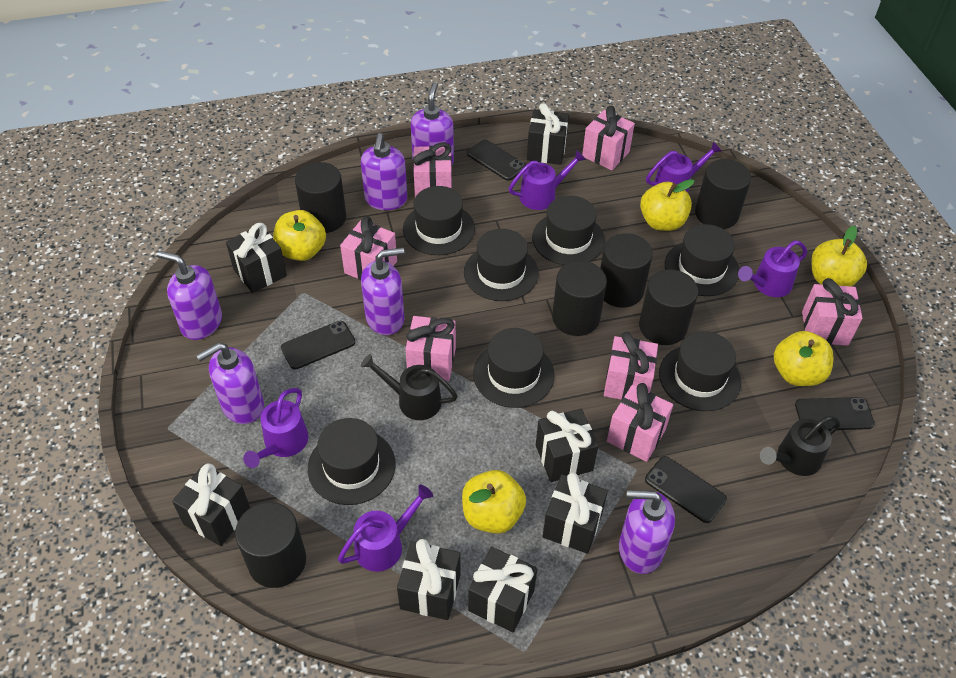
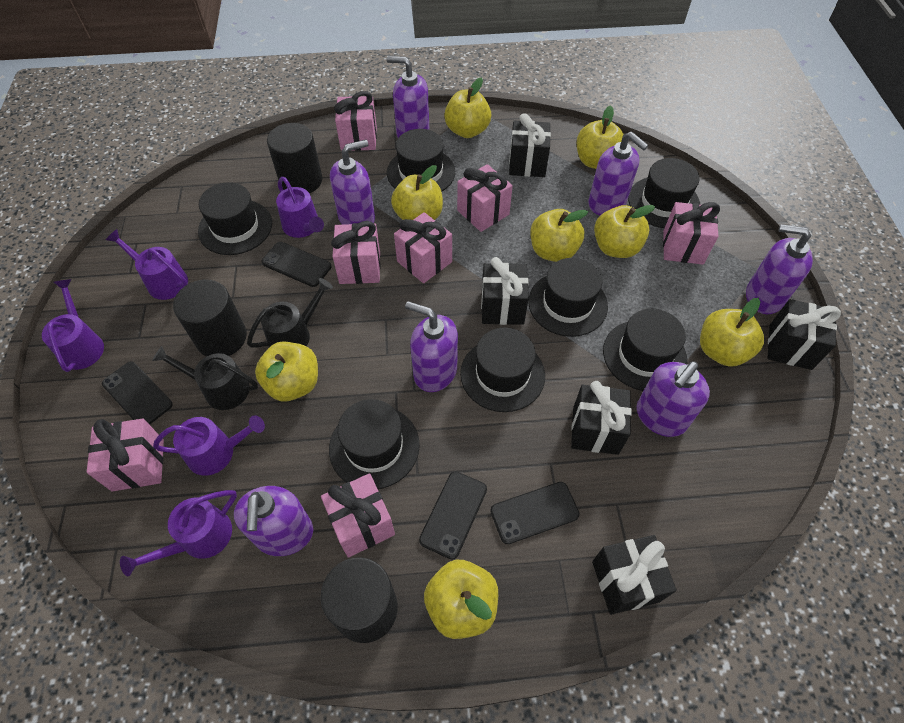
black cylinder: [235,502,306,588] [295,162,346,233] [552,261,607,336] [600,233,653,308] [639,269,698,345] [695,159,751,229] = 6 -> [173,279,247,356] [267,123,322,193] [321,557,398,643] = 3
black gift: [172,463,250,546] [226,223,287,293] [397,539,460,620] [468,547,537,632] [527,103,569,165] [536,409,598,482] [543,472,608,554] = 7 -> [481,257,529,325] [509,113,551,177] [571,381,632,455] [592,535,677,615] [768,299,841,370] = 5
purple soap dispenser: [157,251,222,340] [196,343,264,424] [361,133,407,210] [361,247,404,335] [411,82,454,164] [619,490,675,574] = 6 -> [234,486,313,556] [330,140,375,225] [387,56,429,138] [405,301,458,392] [589,132,648,216] [637,361,710,437] [746,224,813,314] = 7
yellow apple: [273,210,326,261] [462,470,526,534] [640,179,694,231] [774,331,834,386] [811,226,867,286] = 5 -> [255,342,318,401] [391,165,443,220] [424,560,498,639] [444,77,491,138] [530,209,588,262] [577,105,624,169] [594,205,655,258] [700,298,764,367] = 8

